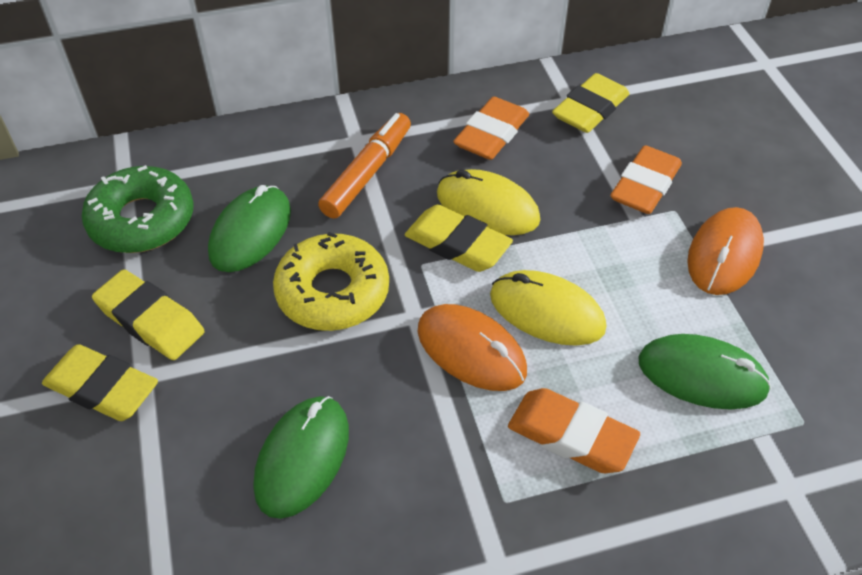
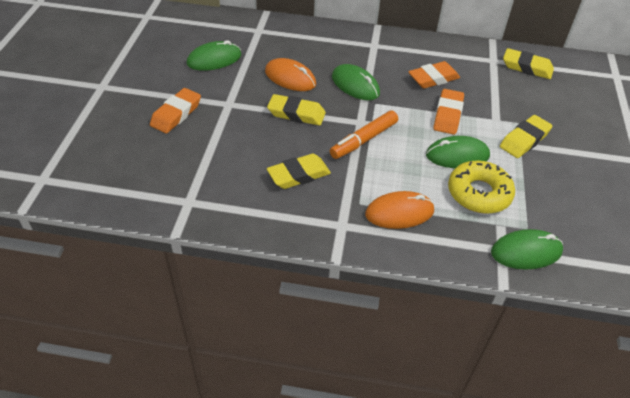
green donut: [82,165,194,253] = 1 -> none = 0
green mouse: [208,185,291,272] [253,396,349,519] [638,334,771,409] = 3 -> [187,40,242,71] [332,64,380,100] [426,136,490,168] [491,229,563,270] = 4
yellow mouse: [437,169,541,235] [490,270,606,346] = 2 -> none = 0

